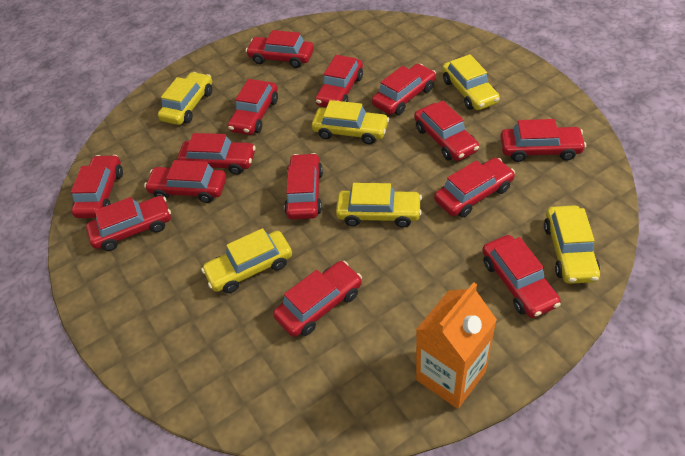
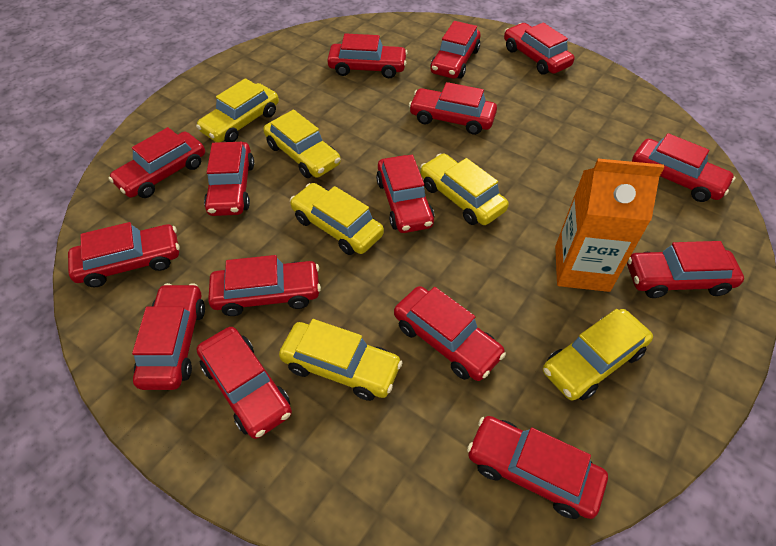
red car: [71,155,123,218] [86,196,171,251] [144,160,226,203] [177,133,256,175] [228,79,278,135] [246,30,314,68] [273,261,362,337] [284,153,323,220] [315,55,363,107] [372,64,436,115] [414,101,479,161] [434,158,515,217] [482,235,561,318] [500,119,586,162] = 14 -> [68,222,180,287] [109,127,205,198] [132,283,205,390] [197,327,292,439] [204,142,254,216] [208,255,321,316] [327,33,408,78] [376,155,434,233] [394,286,506,381] [409,82,497,135] [430,21,480,79] [467,416,608,519] [504,23,575,75] [627,241,744,298] [632,133,736,202] = 15

